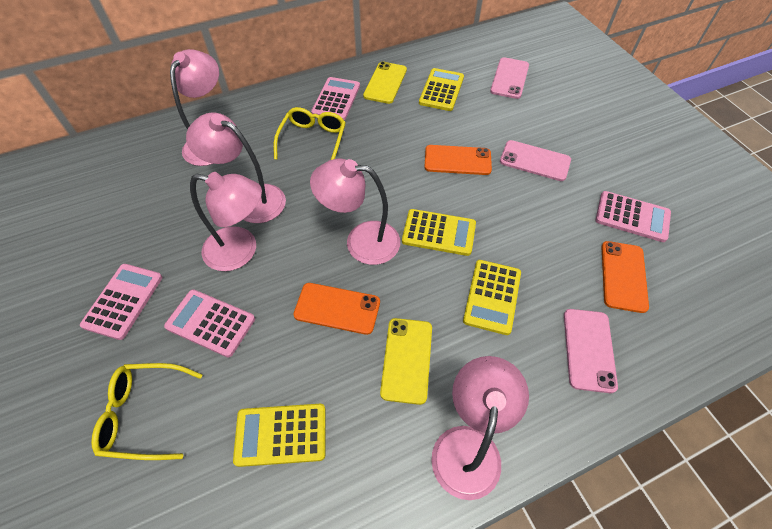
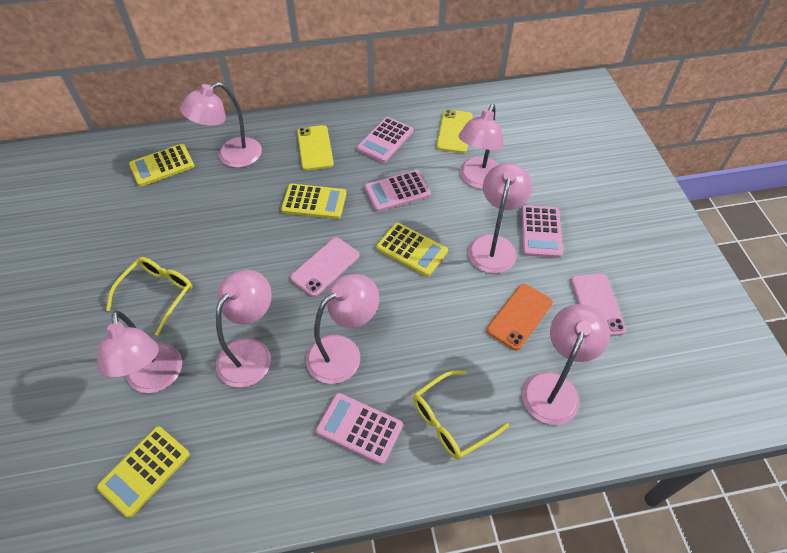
orange phone: [293,283,380,335] [424,145,492,175] [602,241,649,313] = 3 -> [487,284,553,350] = 1
pink lamp: [170,49,219,166] [186,113,286,223] [190,172,262,271] [310,159,400,265] [431,356,529,500] = 5 -> [97,311,182,393] [180,82,262,168] [216,270,272,388] [306,274,379,384] [458,104,504,189] [468,163,532,273] [522,304,610,425] = 7
pink phone: [490,57,529,99] [500,140,571,181] [564,309,618,393] = 3 -> [290,238,359,297] [571,274,626,336] = 2

